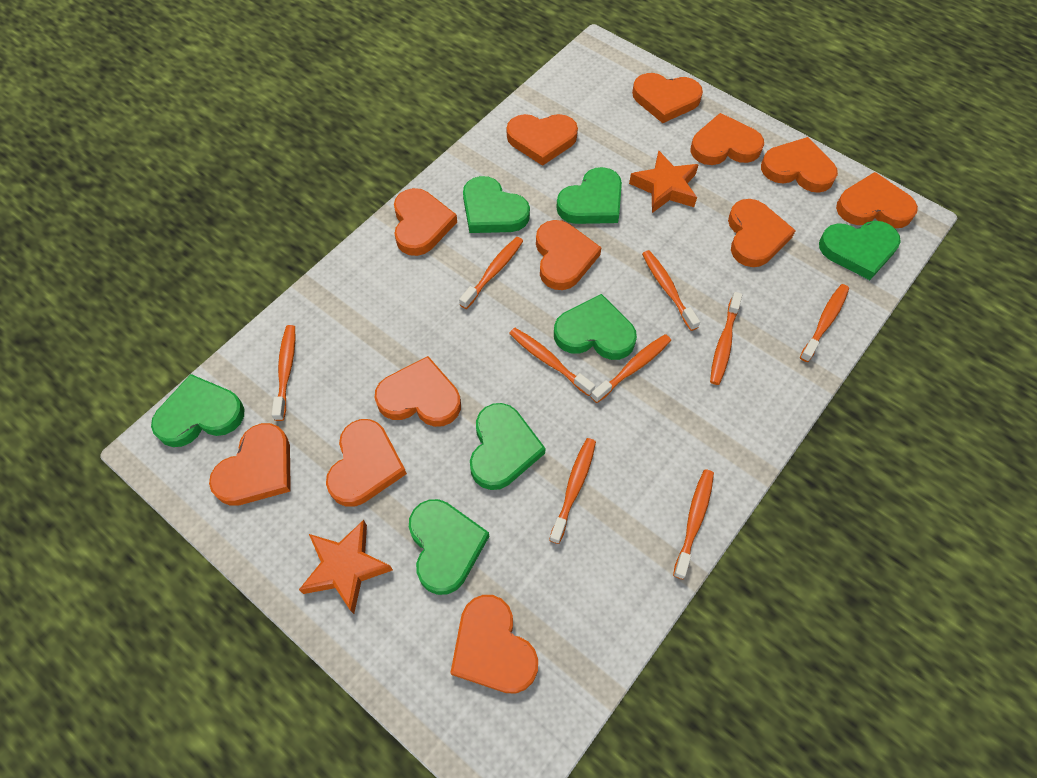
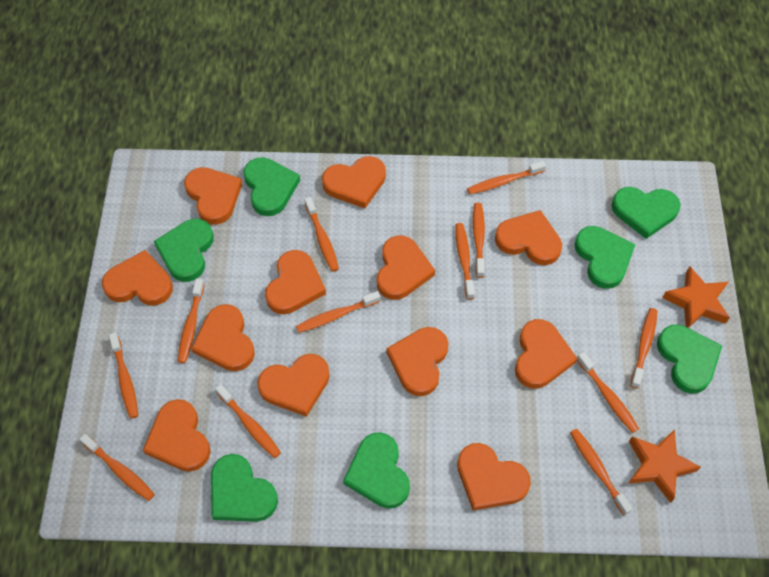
orange toothbrush: [272,325,295,421] [459,237,523,309] [509,328,595,396] [549,438,596,544] [591,334,671,403] [642,250,700,331] [673,469,714,579] [710,292,742,385] [800,284,849,362] = 9 -> [79,434,155,501] [109,333,138,419] [178,278,204,363] [215,384,281,458] [296,291,381,333] [305,197,339,272] [455,223,475,300] [467,161,546,194] [473,203,485,278] [570,429,633,515] [577,352,639,433] [630,308,658,388] = 12

